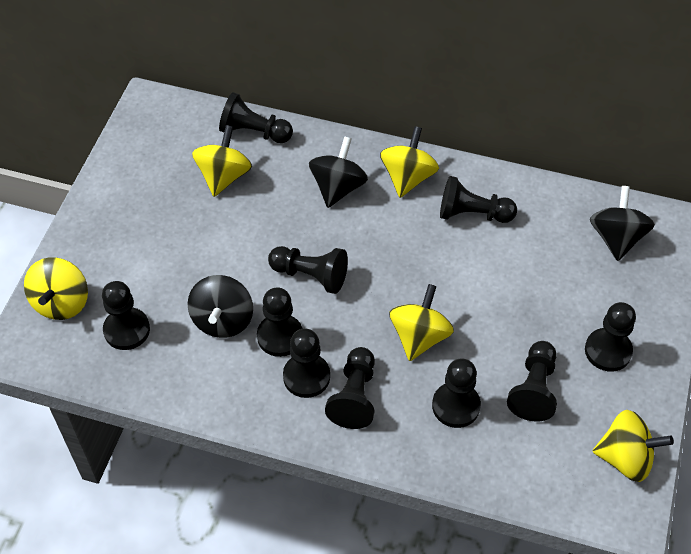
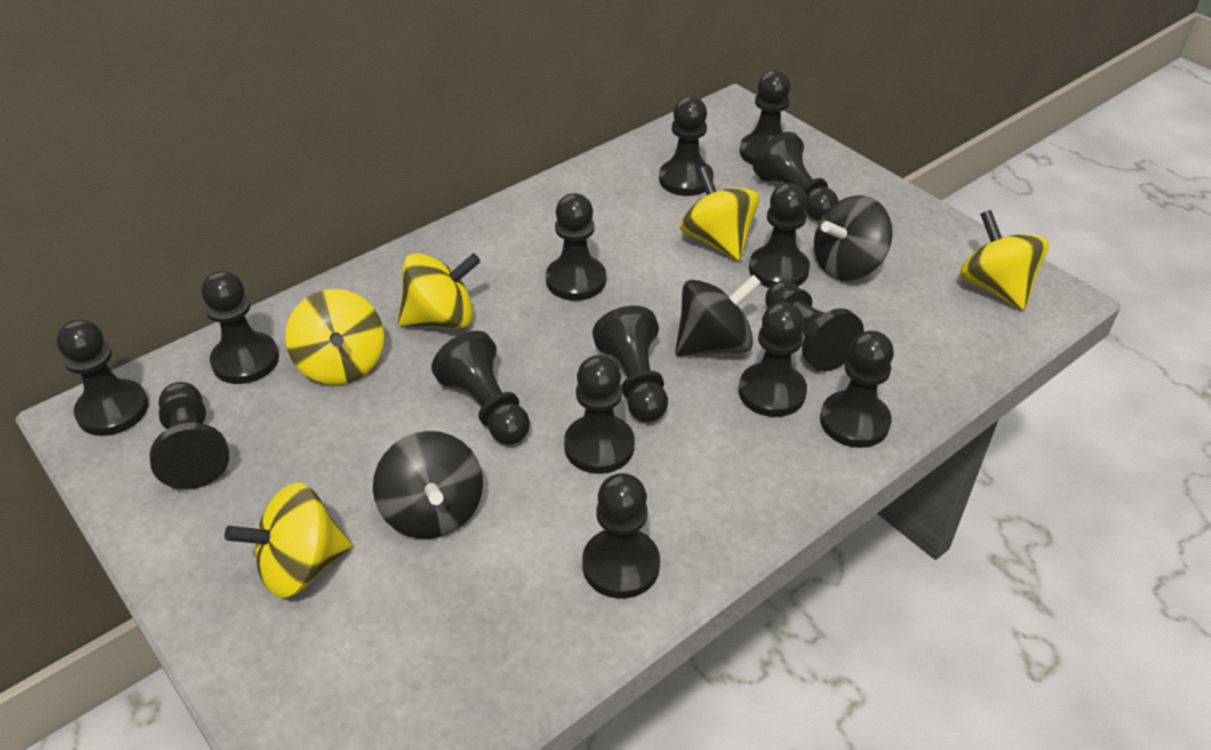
black pawn: [102,281,150,350] [219,92,293,143] [257,287,303,357] [268,246,348,294] [283,328,330,398] [325,347,375,429] [432,358,481,428] [440,176,517,223] [507,341,557,422] [585,302,636,371] = 10 -> [57,320,149,436] [149,382,229,489] [202,271,279,384] [431,331,530,445] [546,193,606,301] [564,355,635,474] [582,473,660,599] [592,306,668,422] [659,96,714,196] [739,302,807,417] [740,70,791,165] [749,183,810,288] [753,132,838,220] [765,280,864,371] [820,331,894,448] = 15

